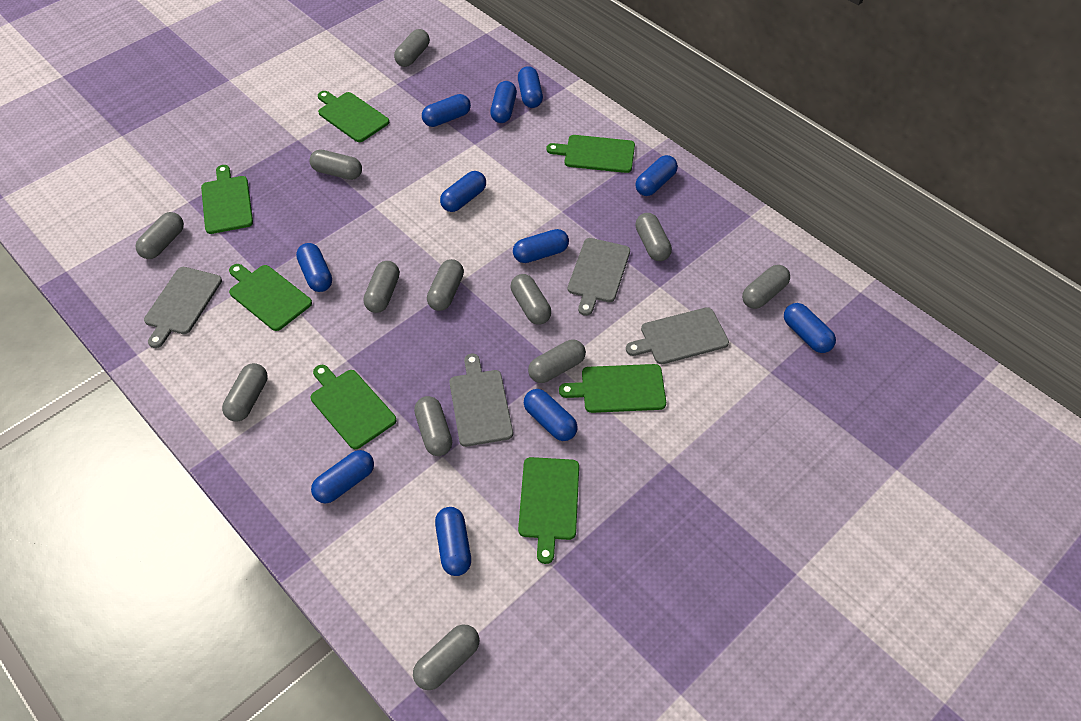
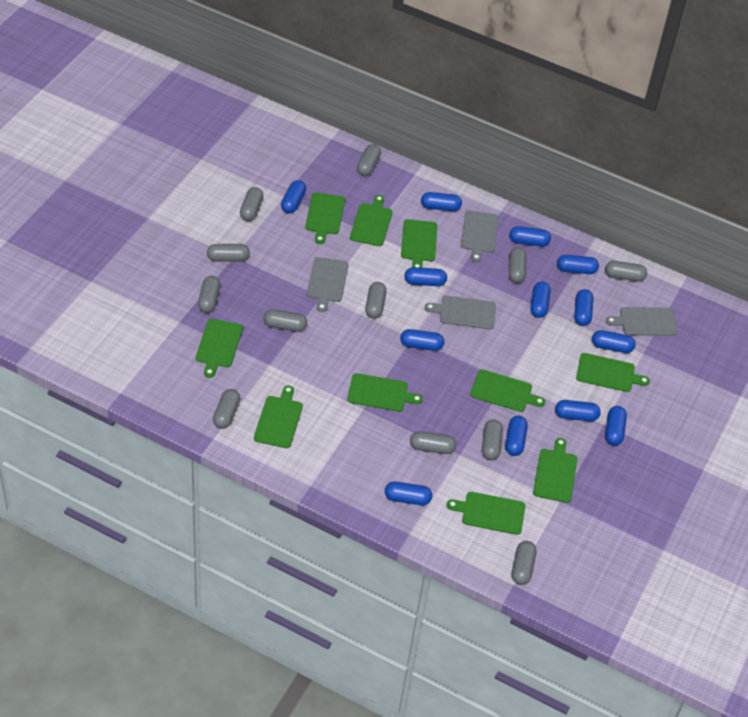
blue capsule: [296,243,332,292] [311,450,374,504] [422,94,471,127] [435,507,471,576] [440,171,486,212] [490,81,517,123] [513,229,569,263] [518,66,543,108] [524,389,578,441] [635,155,678,196] [784,303,836,353] = 11 -> [281,180,306,213] [385,482,432,505] [400,329,444,351] [404,267,447,286] [421,192,462,211] [505,416,528,456] [509,226,551,246] [530,281,551,318] [555,400,601,421] [557,255,599,274] [574,289,594,326] [592,330,636,353] [605,406,627,446] = 13
green cutting board: [201,165,253,234] [229,264,312,331] [310,365,396,449] [318,91,389,142] [518,457,579,564] [547,135,635,173] [559,364,666,413] = 7 -> [196,319,243,378] [254,386,303,448] [305,193,345,244] [347,373,423,412] [350,195,393,246] [401,219,437,268] [447,492,525,535] [470,369,545,412] [533,438,577,503] [576,353,650,392] = 10

